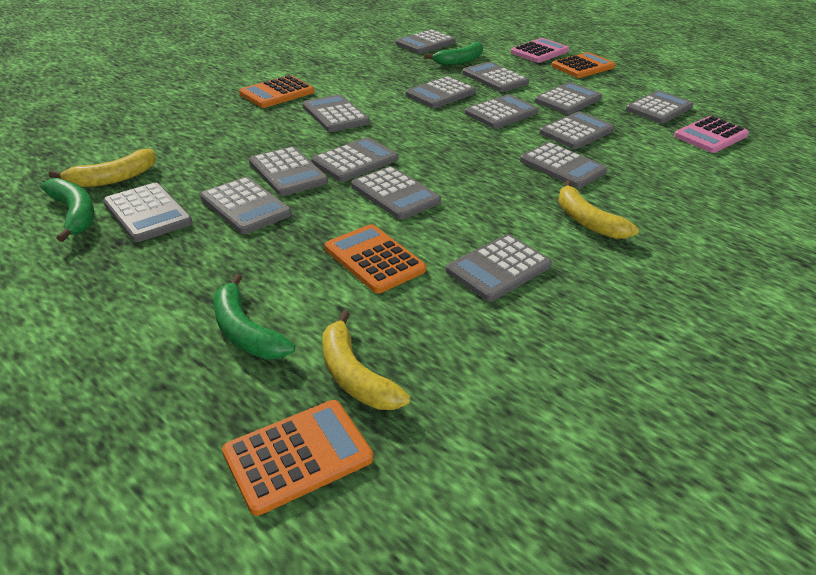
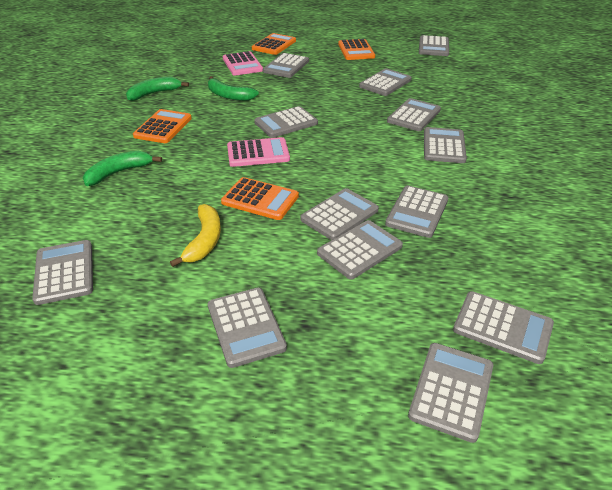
grey calculator: [103,183,192,242] [200,177,292,234] [249,147,328,196] [302,95,370,132] [311,137,398,182] [351,166,441,220] [395,29,456,54] [406,76,476,108] [446,234,552,302] [462,62,529,92] [465,94,539,129] [520,142,607,188] [534,82,602,115] [539,111,614,149] [626,90,694,124] = 15 -> [32,240,93,305] [208,288,287,368] [254,106,318,138] [263,53,309,78] [300,188,379,240] [317,220,403,279] [359,68,412,96] [385,186,448,238] [387,98,441,131] [408,343,493,443] [419,35,449,56] [424,127,467,163] [453,291,554,364] = 13
yellow banana: [49,149,156,187] [323,311,410,410] [558,180,639,239] = 3 -> [170,204,221,267] = 1

